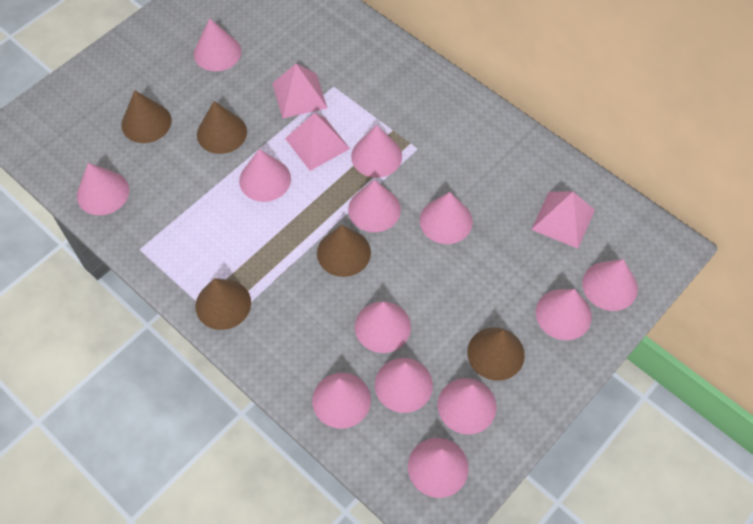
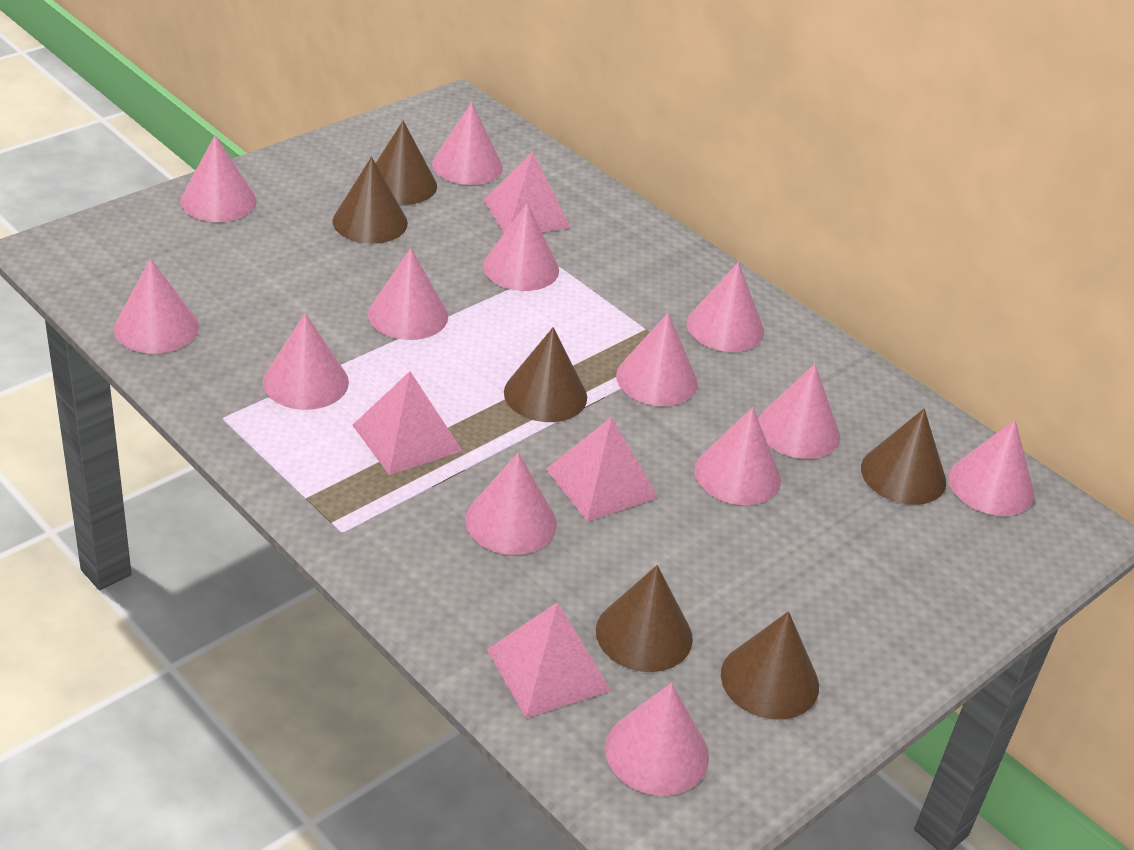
brown cone: [121,90,172,143] [195,278,251,330] [197,101,247,154] [317,225,371,277] [467,327,525,381] = 5 -> [333,157,408,244] [376,121,437,205] [504,327,587,422] [596,565,693,672] [721,611,819,720] [861,408,946,505] = 6
pink pyramid: [272,64,327,118] [285,113,350,171] [531,191,595,249] = 3 -> [352,371,463,475] [484,152,571,233] [487,602,612,718] [546,417,659,522] = 4

